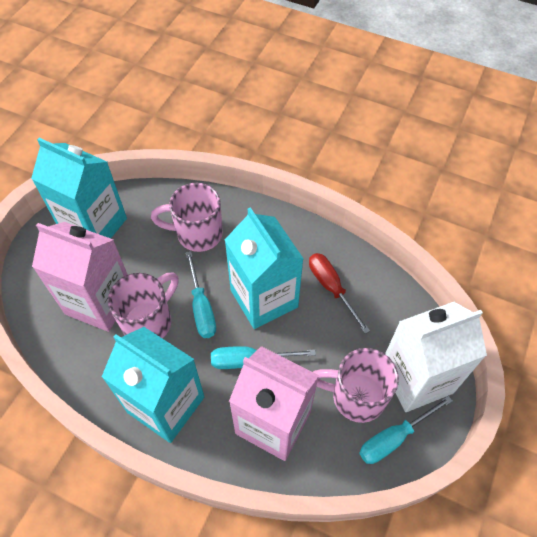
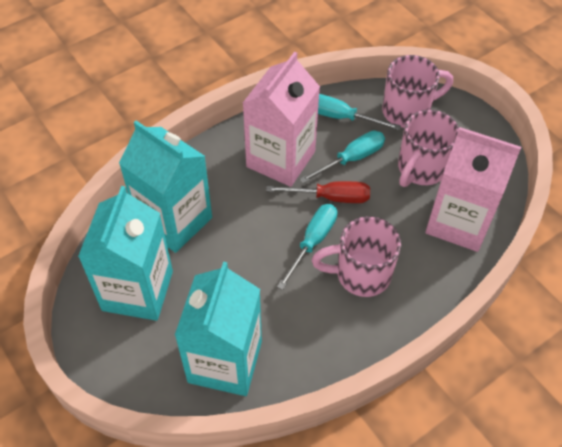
white carton: [385,302,487,412] = 1 -> none = 0

